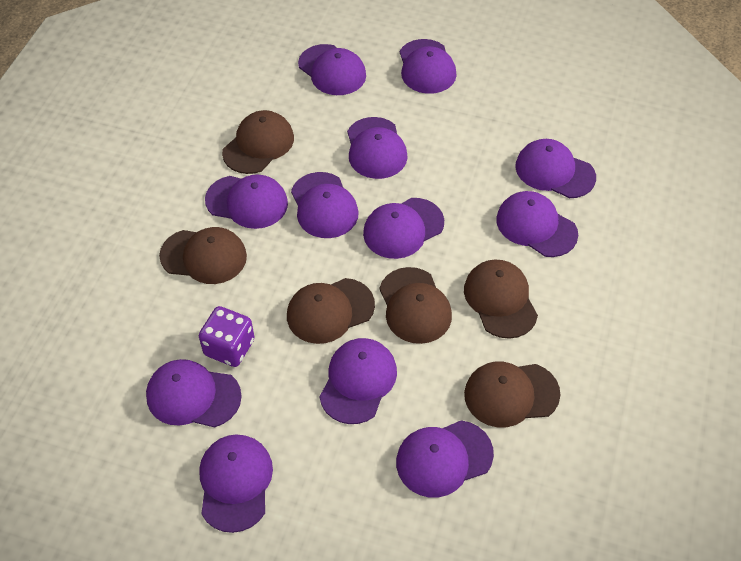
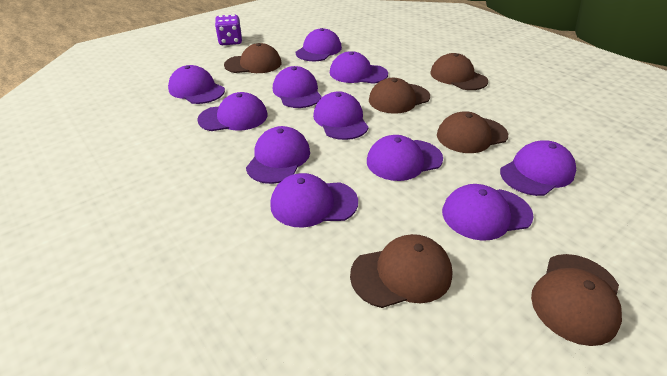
purple cap: [146,359,242,428] [199,435,273,533] [205,175,288,229] [291,172,359,238] [298,44,366,95] [320,338,397,424] [347,117,408,179] [363,198,444,259] [396,420,494,498] [400,39,457,94] [496,191,578,257] [515,139,596,198] = 12 -> [168,65,225,104] [197,92,268,131] [246,126,310,184] [270,173,358,228] [273,66,322,108] [296,28,342,61] [313,91,369,140] [330,51,388,84] [367,135,443,181] [442,184,534,241] [500,141,576,196] = 11

